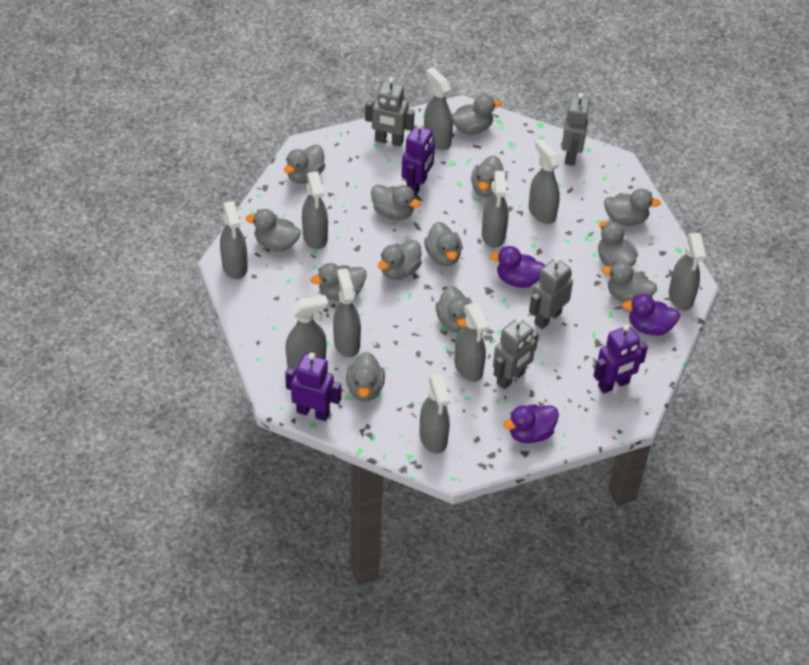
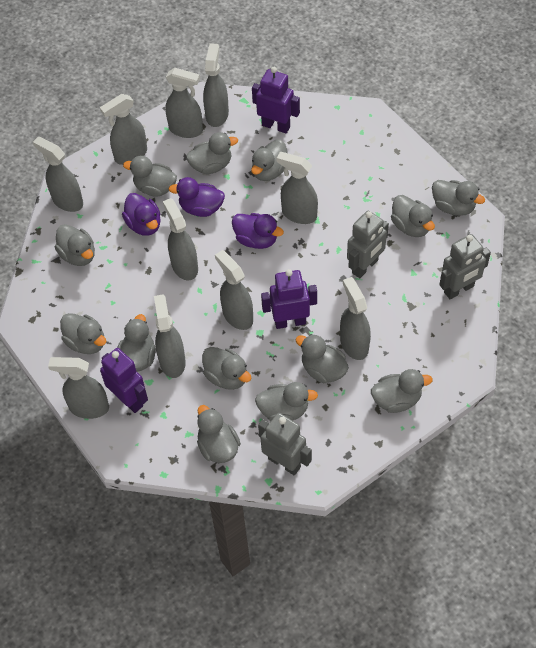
grey robot: [365,77,415,147] [493,317,539,389] [529,257,573,329] [561,93,591,166] = 4 -> [258,413,312,476] [347,211,389,278] [439,234,491,299] = 3

